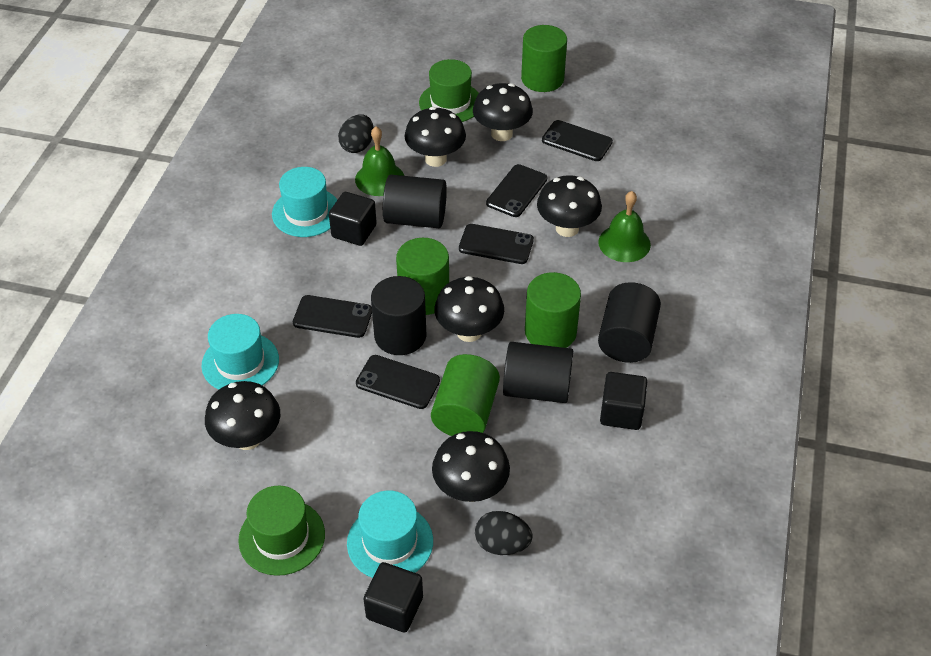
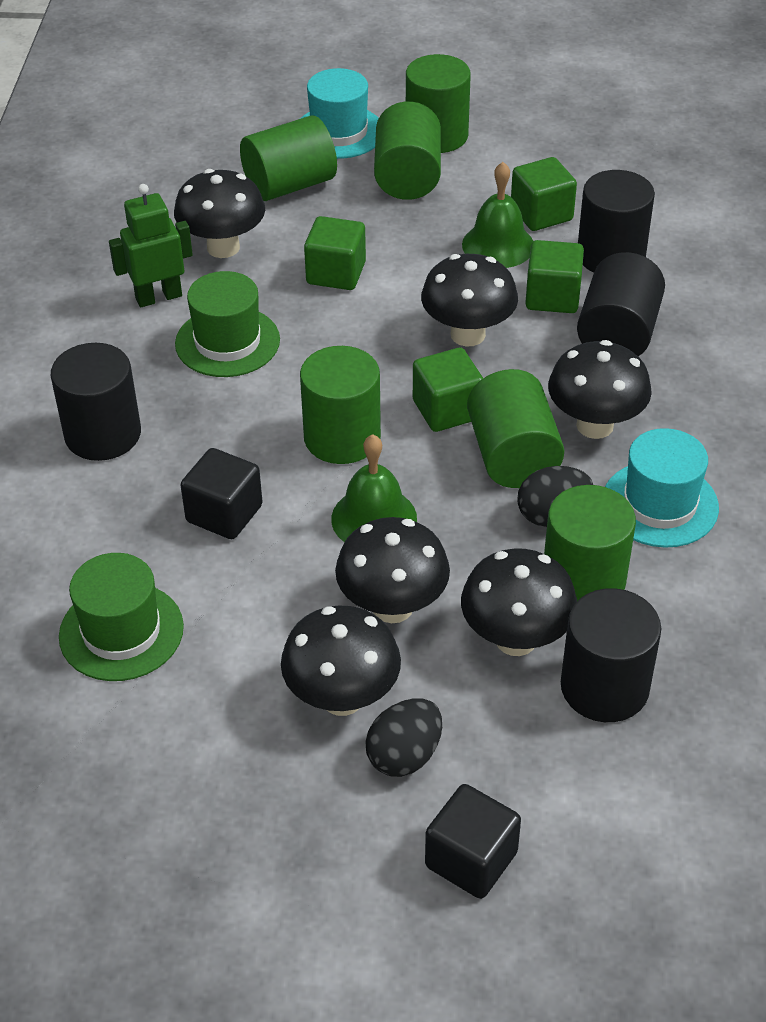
black cube: [329,192,377,246] [364,562,423,632] [600,372,647,430] = 3 -> [181,448,263,539] [425,784,521,899] = 2
black phone: [293,295,372,338] [356,355,440,409] [459,224,534,264] [486,164,547,217] [542,120,613,161] = 5 -> none = 0
green cube: none = 0 -> [304,216,366,290] [413,348,483,432] [511,157,577,231] [525,240,584,313] = 4
green cylinder: [396,238,449,315] [431,354,500,436] [521,25,567,92] [525,272,581,348] = 4 -> [240,115,337,201] [300,346,381,464] [374,101,441,200] [406,54,471,153] [467,369,564,488] [544,485,636,601] = 6
green robot: none = 0 -> [109,184,193,307] = 1
turquoise hat: [202,314,279,390] [272,167,337,237] [347,491,433,578] = 3 -> [300,68,379,159] [605,428,719,548] = 2

